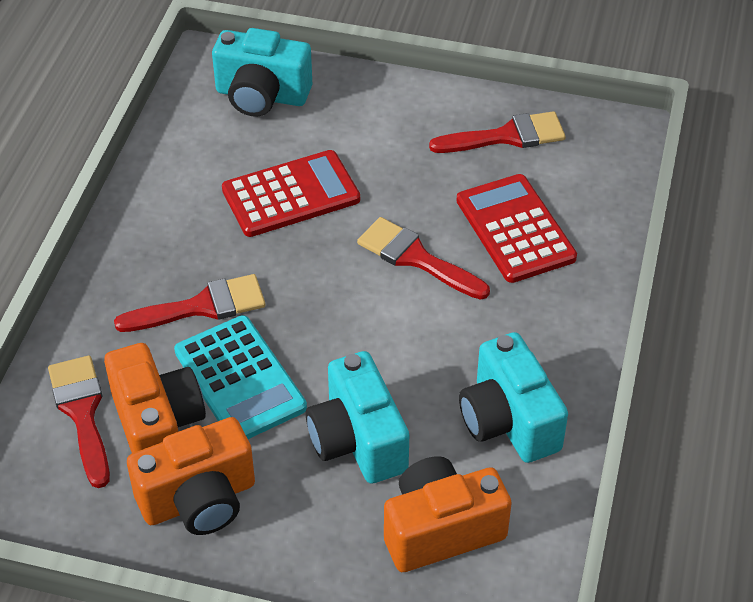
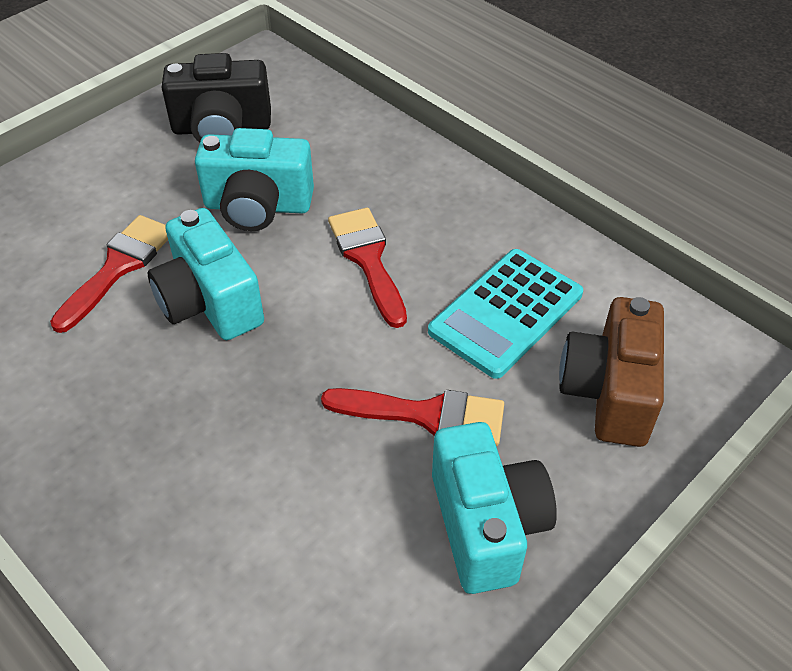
black camera: none = 0 -> [162,53,271,143] = 1
brown camera: none = 0 -> [559,297,664,447] = 1
orange camera: [104,343,206,453] [127,417,255,535] [384,456,512,572] = 3 -> none = 0
red brush: [48,356,110,488] [114,274,266,332] [357,217,490,300] [429,111,566,153] = 4 -> [50,215,168,333] [321,388,504,446] [328,208,407,328] = 3
red calculator: [222,150,360,237] [456,174,577,283] = 2 -> none = 0

